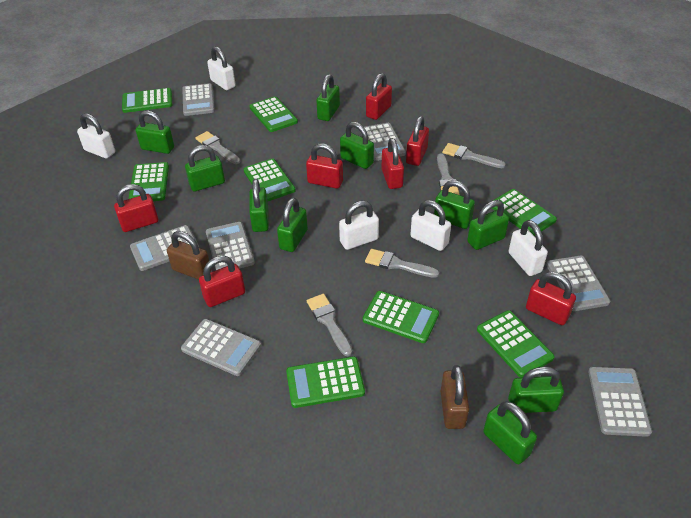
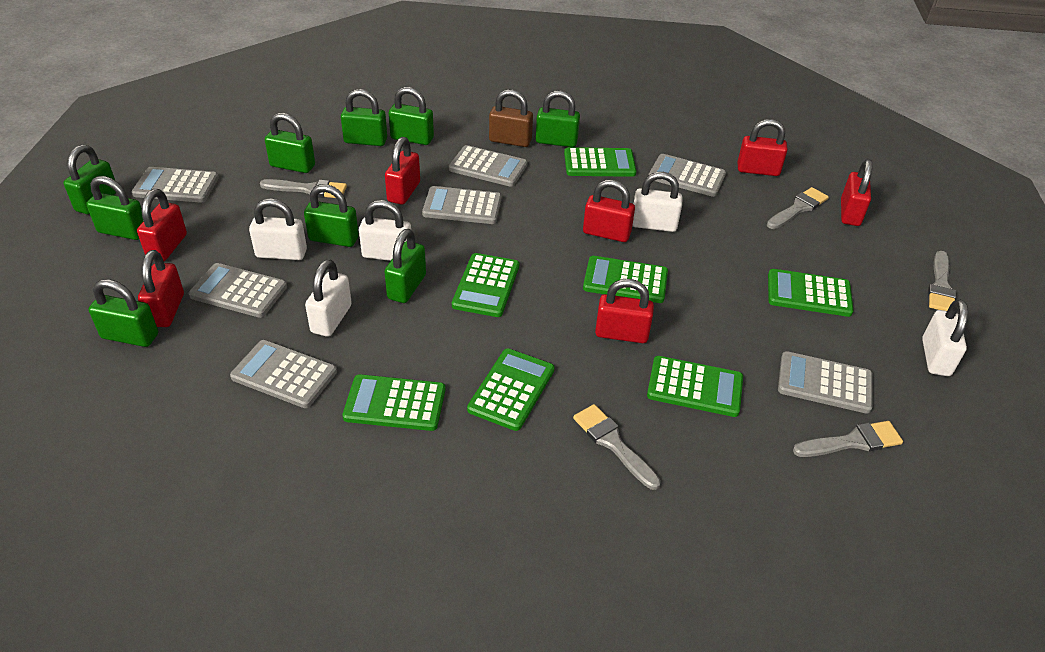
brown padlock: [167,231,211,280] [441,365,469,429] = 2 -> [489,89,533,147] = 1
green calculator: [122,88,172,113] [128,162,169,201] [243,158,296,201] [250,96,298,132] [286,356,365,408] [363,291,439,343] [477,310,555,378] [492,189,557,236] = 8 -> [342,374,445,431] [452,253,519,317] [467,348,554,431] [564,147,636,177] [583,256,668,303] [647,356,743,417] [768,269,854,317] = 7
green padlock: [136,111,174,154] [185,145,225,192] [249,179,269,232] [277,198,308,252] [316,74,340,121] [340,122,374,169] [434,180,475,229] [467,200,509,250] [483,401,537,464] [508,366,564,413] = 10 -> [64,145,116,214] [86,176,143,240] [89,279,158,347] [265,113,315,173] [304,184,359,247] [341,89,387,146] [385,229,426,303] [389,87,434,145] [536,90,580,147] = 9

